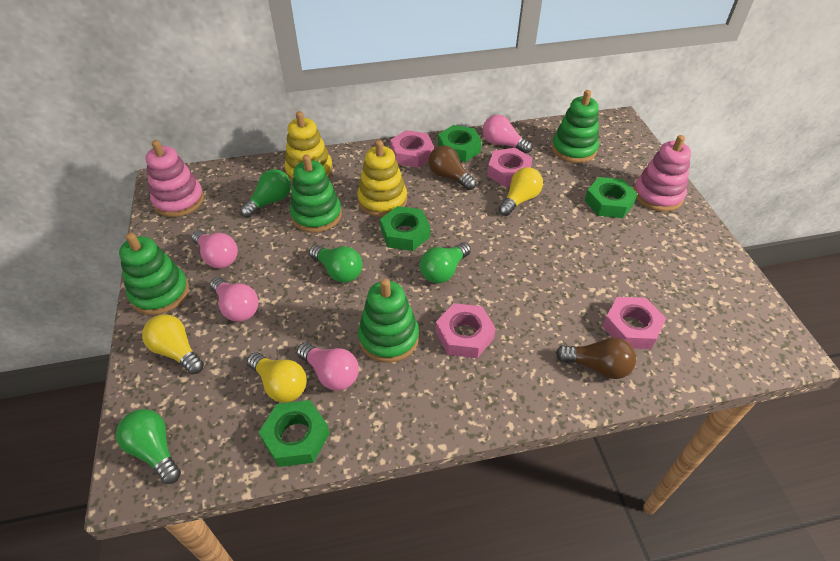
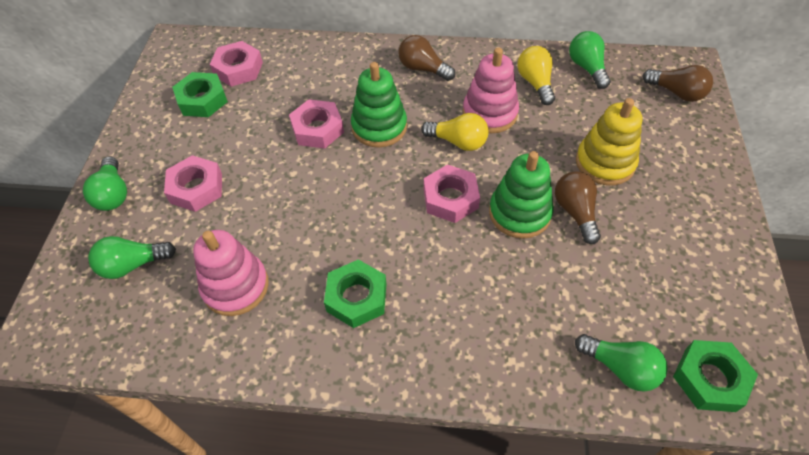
brown light bulb: [428,146,476,190] [556,337,636,379] = 2 -> [398,35,455,81] [555,171,601,244] [642,65,713,102] = 3
green nut: [259,400,330,467] [380,206,430,251] [438,125,482,162] [584,177,637,218] = 4 -> [172,72,228,117] [324,259,386,328] [673,340,758,412] = 3
green stacking toy: [119,233,189,315] [290,155,342,233] [358,278,419,363] [552,90,599,163] = 4 -> [351,62,407,147] [489,151,554,239] = 2
pink light bulb: [192,230,238,268] [210,277,259,322] [297,343,359,391] [483,115,532,154] = 4 -> none = 0
yellow light bulb: [142,314,204,374] [247,352,307,403] [498,167,543,216] = 3 -> [421,113,489,151] [517,46,555,105] = 2
yellow stacking toy: [284,111,333,182] [357,140,407,217] = 2 -> [576,98,642,185] = 1

